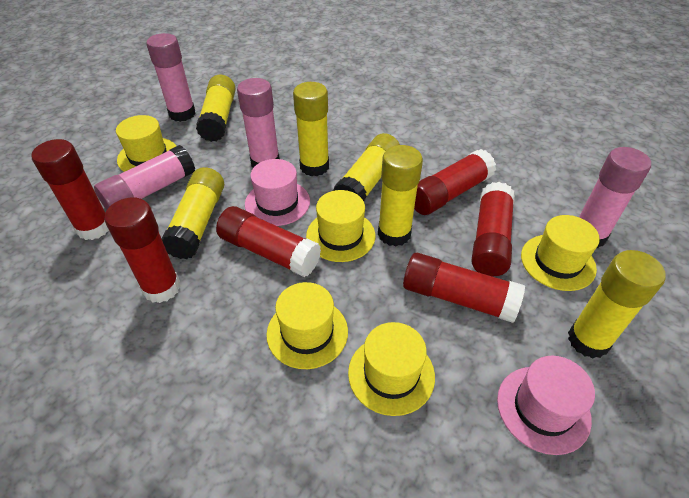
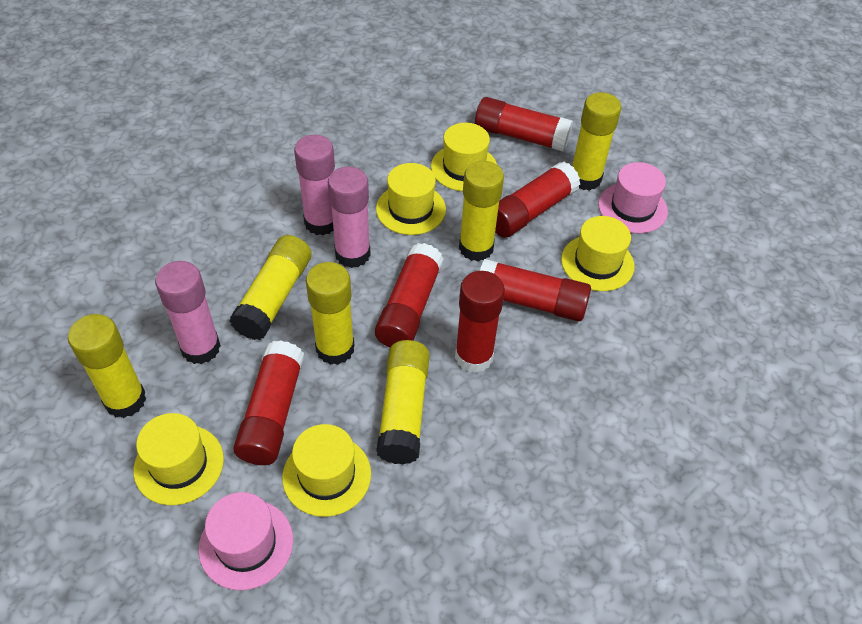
pink glue stick: [94,145,195,210] [146,33,196,122] [237,78,280,168] [579,147,651,248] = 4 -> [155,261,221,364] [294,135,335,235] [328,166,371,268] = 3

